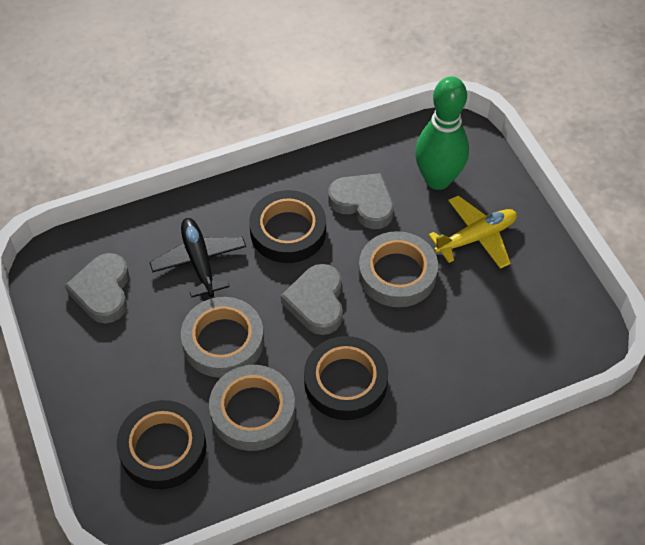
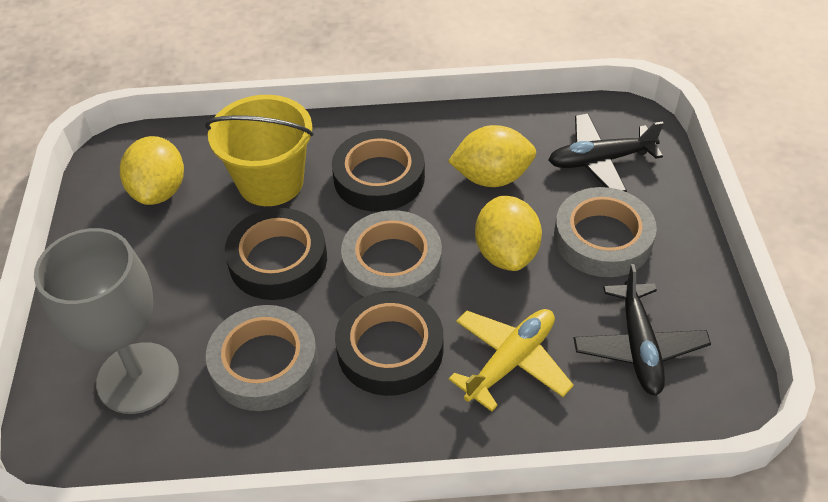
black plane: [150,218,246,298] = 1 -> [549,114,664,192] [574,264,711,396] = 2
green bowling pin: [415,76,469,190] = 1 -> none = 0
grey goblet: none = 0 -> [34,228,179,414] = 1
grey heart: [65,253,129,323] [281,264,343,335] [328,173,394,229] = 3 -> none = 0
yellow bucket: none = 0 -> [205,95,314,206] = 1
yellow lemon: none = 0 -> [120,136,184,205] [448,125,536,187] [475,196,542,271] = 3

